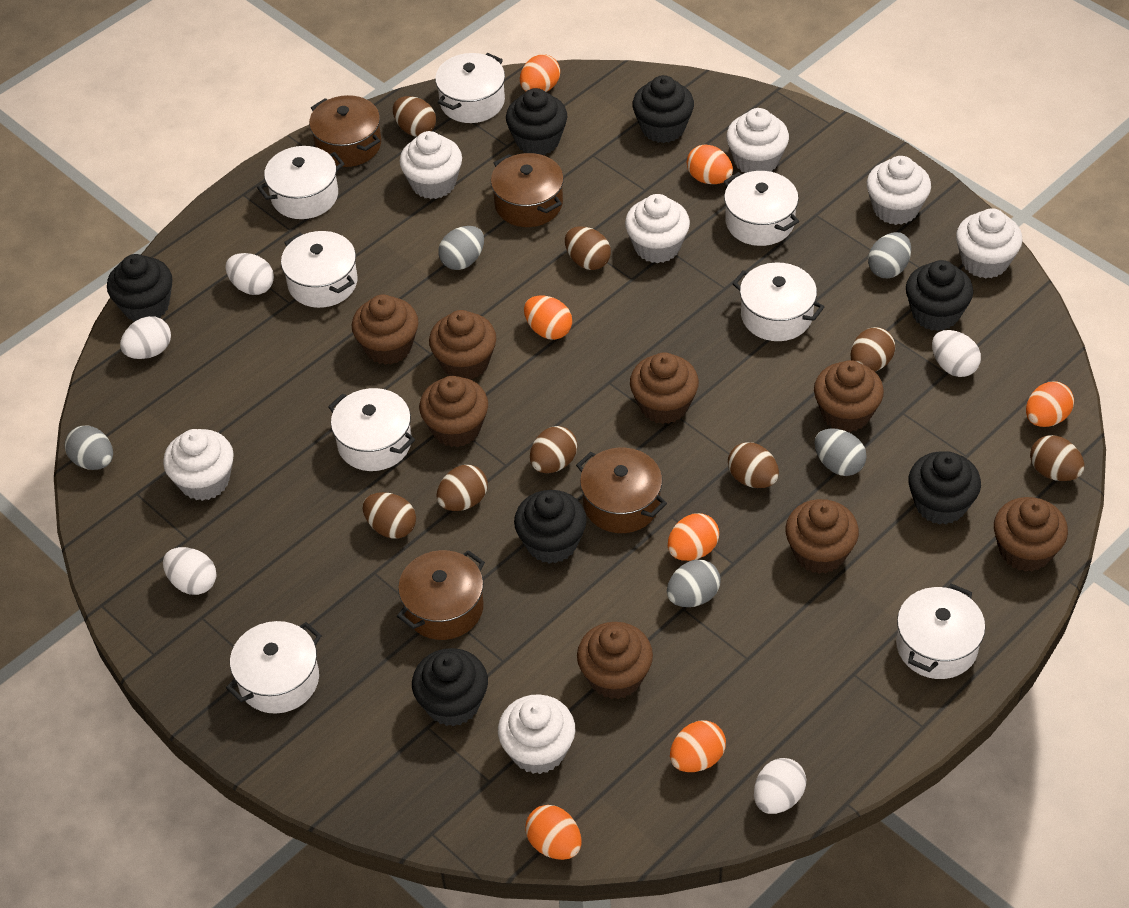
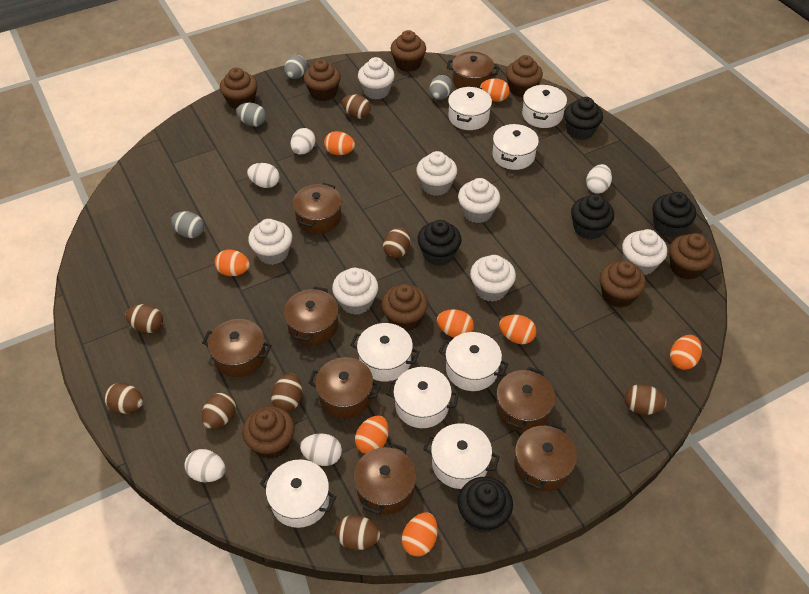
black cupcake: [107,254,173,322] [412,648,488,727] [506,88,567,155] [514,490,587,564] [633,75,694,143] [906,260,973,331] [908,451,981,525] = 7 -> [418,220,462,266] [458,477,513,533] [564,97,603,140] [571,194,614,240] [653,192,696,237] = 5
brown pot: [309,95,381,167] [397,550,485,640] [491,153,564,227] [576,448,667,533] = 4 -> [202,319,271,377] [284,286,338,346] [293,183,342,234] [309,357,381,418] [354,443,416,515] [447,51,499,89] [496,367,555,432] [514,422,577,491] = 8
grey egg: [64,426,113,470] [439,226,484,270] [667,560,721,607] [814,428,867,476] [868,232,911,278] = 5 -> [171,211,204,238] [236,103,266,127] [284,55,307,79] [430,75,452,100] = 4
orange egg: [520,55,560,92] [524,296,572,340] [525,805,581,860] [668,513,719,561] [670,720,726,772] [687,144,733,184] [1026,381,1074,427] = 7 -> [215,249,250,276] [324,131,355,155] [355,416,389,454] [402,513,438,557] [437,309,474,338] [480,78,510,102] [499,315,536,344] [670,335,702,370] = 8

